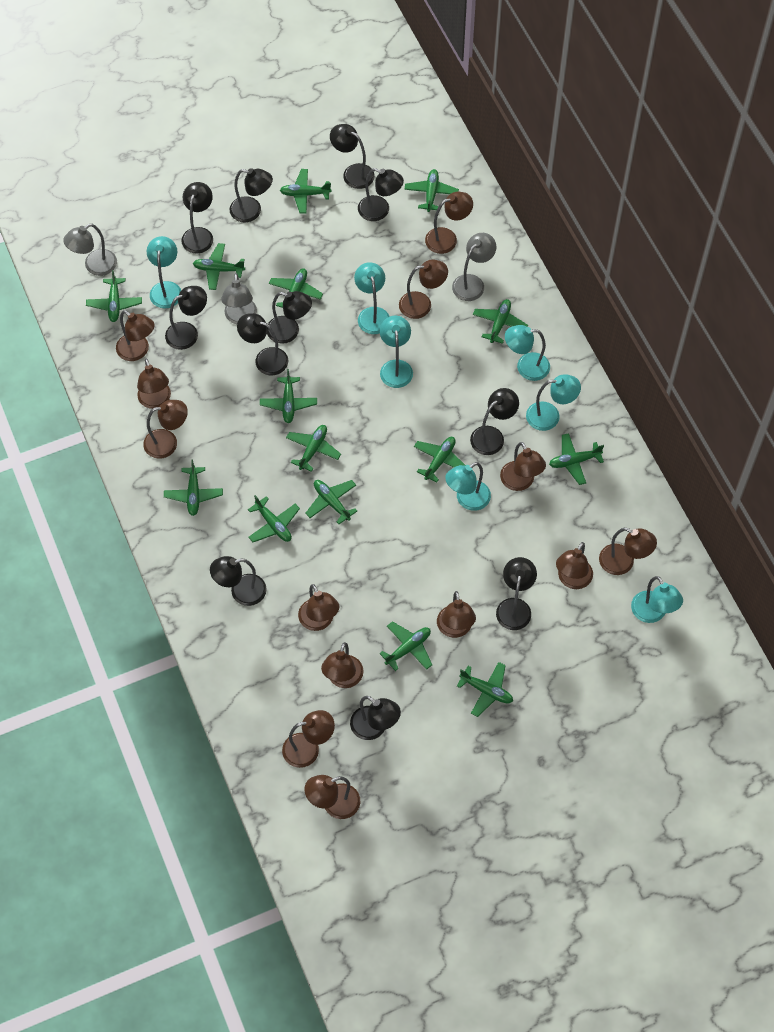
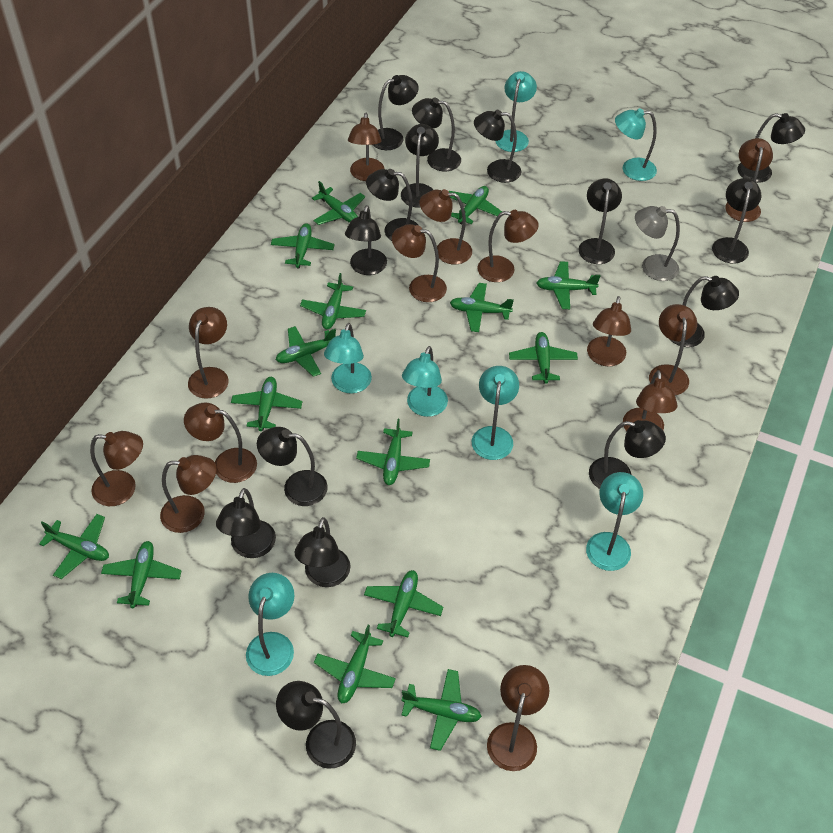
black lamp: [165,286,207,350] [181,182,213,254] [210,556,267,606] [229,168,273,222] [237,313,288,375] [267,291,312,344] [330,124,375,189] [350,696,401,740] [358,168,404,221] [470,388,519,455] [496,557,537,630] = 11 -> [216,488,276,558] [257,427,328,506] [276,681,356,769] [295,517,351,587] [345,205,387,275] [366,169,418,241] [373,75,419,150] [401,124,439,207] [412,97,461,172] [474,110,521,183] [578,178,622,264] [589,420,666,489] [671,276,739,347] [712,178,761,264] [738,113,805,183] = 15
grey lamp: [63,224,117,276] [221,273,257,324] [452,233,496,301] = 3 -> [635,206,680,281] = 1

